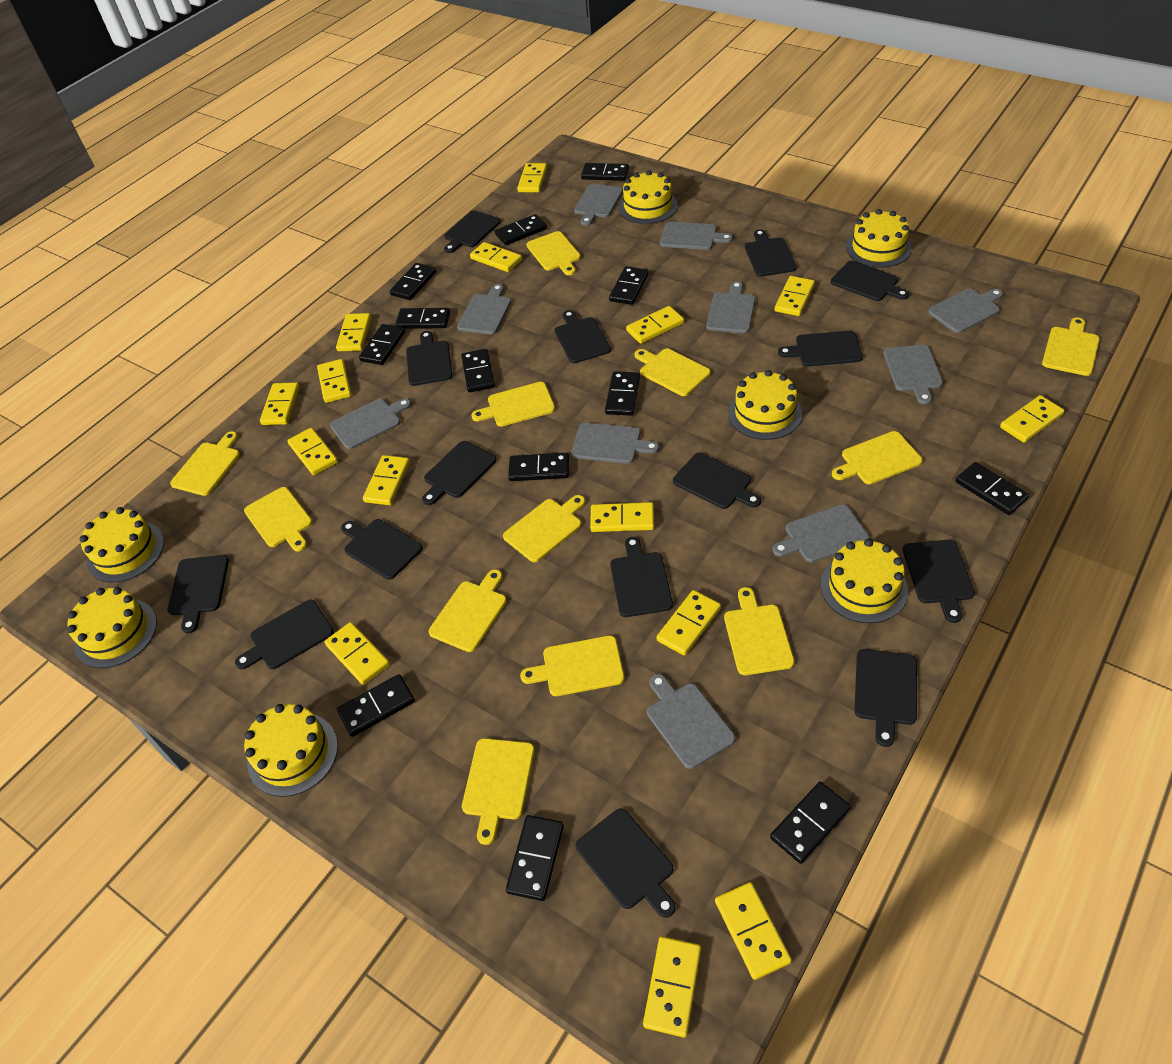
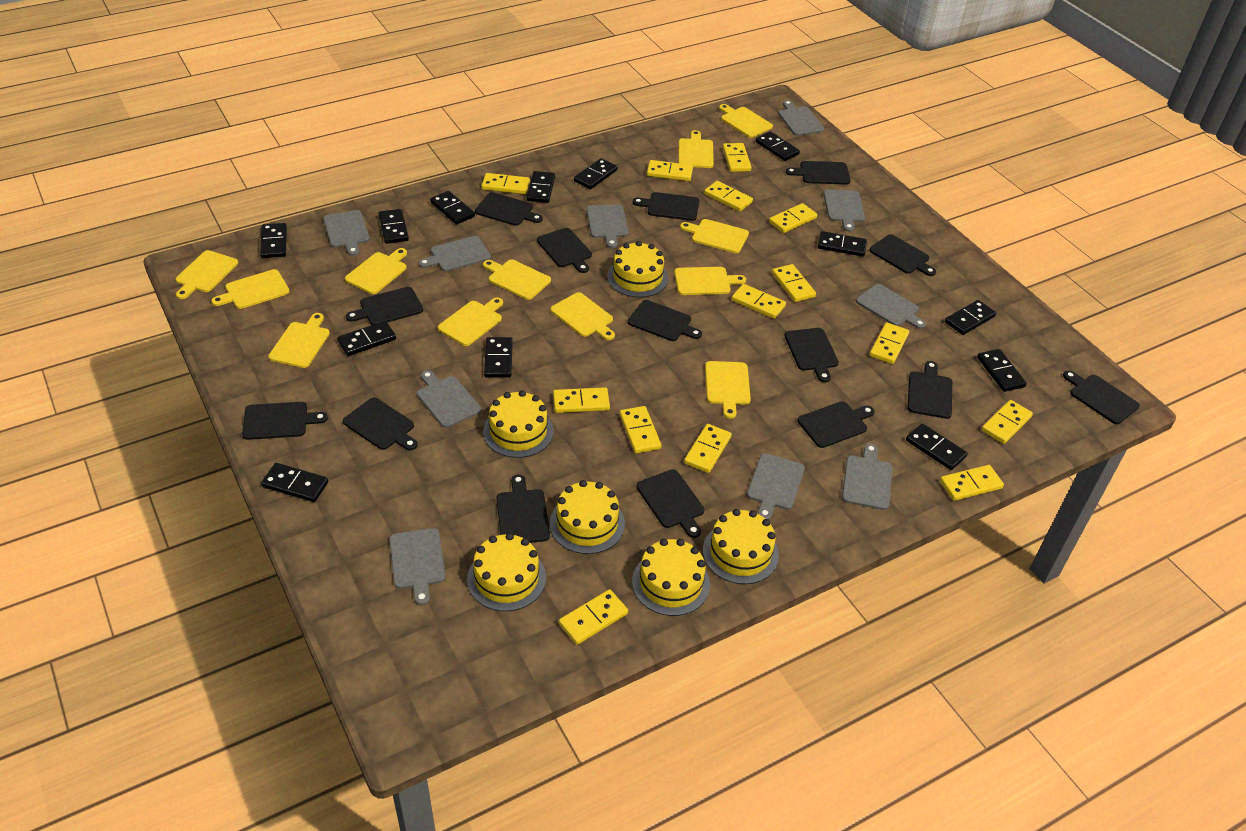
yellow cake: [67,587,157,668] [80,507,164,583] [244,704,338,797] [619,170,677,224] [728,370,802,440] [821,539,908,623] [846,209,911,268] = 7 -> [467,533,546,611] [483,390,554,458] [550,480,625,554] [607,241,668,298] [632,539,710,616] [703,509,779,584] = 6
yellow domino: [260,382,300,425] [288,428,338,475] [317,359,351,403] [324,622,390,685] [336,313,371,351] [363,455,410,505] [470,242,522,272] [517,163,547,193] [590,502,654,532] [626,306,684,344] [643,936,701,1038] [656,590,721,656] [715,882,792,980] [775,276,815,316] [1000,395,1064,443] = 15 -> [481,173,530,194] [553,387,610,413] [559,589,628,645] [620,406,661,453] [647,160,693,181] [684,424,732,473] [704,181,753,211] [723,143,752,172] [731,284,786,319] [769,203,817,233] [772,264,816,302] [870,322,909,364] [940,465,1004,501] [982,400,1033,444] = 14

